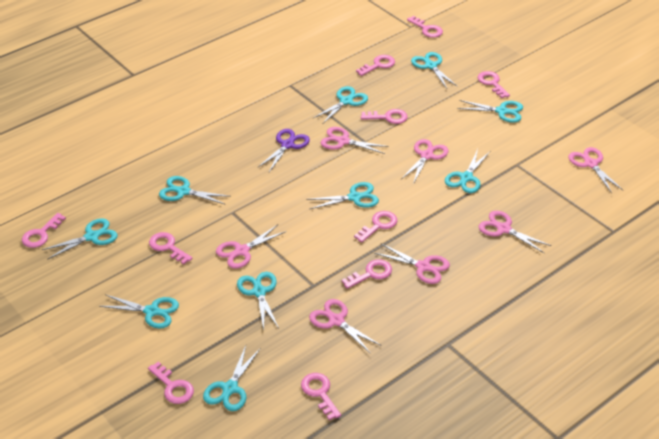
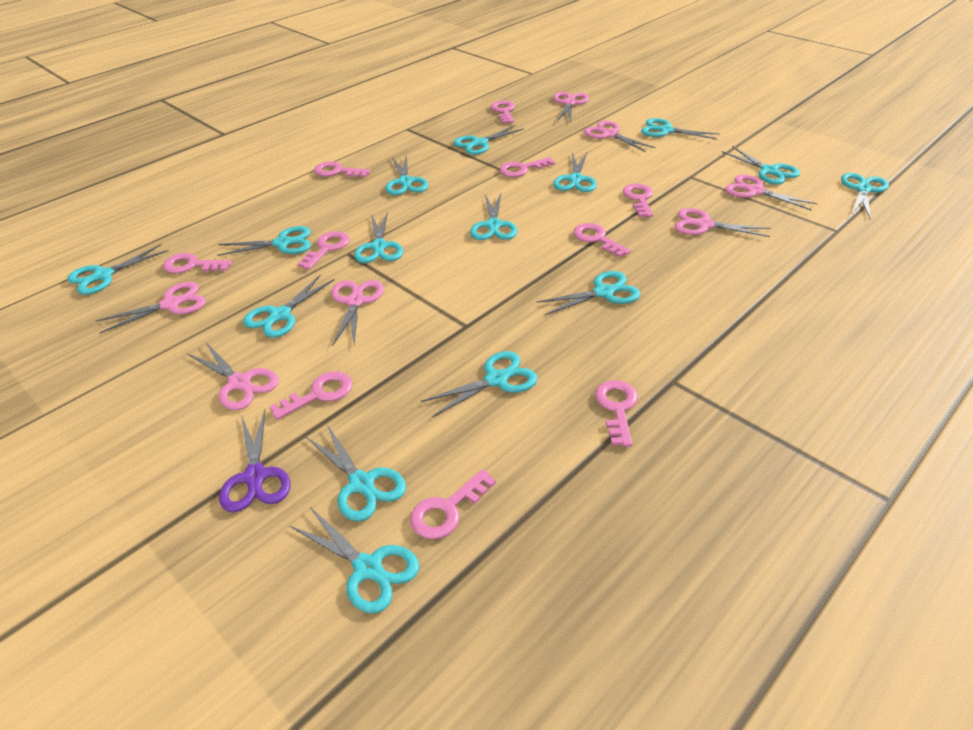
turquoise scissors: [42,218,117,260] [99,294,179,328] [159,176,231,205] [203,346,260,411] [237,272,279,330] [306,182,379,209] [313,86,368,123] [411,52,458,88] [445,149,490,193] [457,100,523,123] = 10 -> [67,244,169,295] [217,226,311,256] [243,275,335,338] [290,507,420,613] [306,423,406,522] [354,211,403,263] [385,154,429,195] [421,351,538,417] [453,125,524,155] [470,193,517,240] [536,271,640,315] [553,153,597,192] [641,118,720,140] [721,146,800,185] [841,173,889,219] = 15

